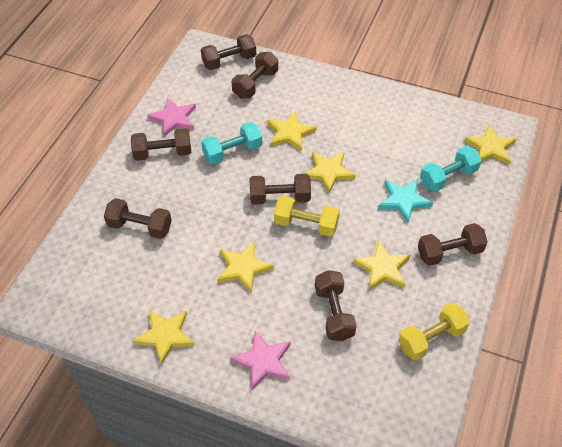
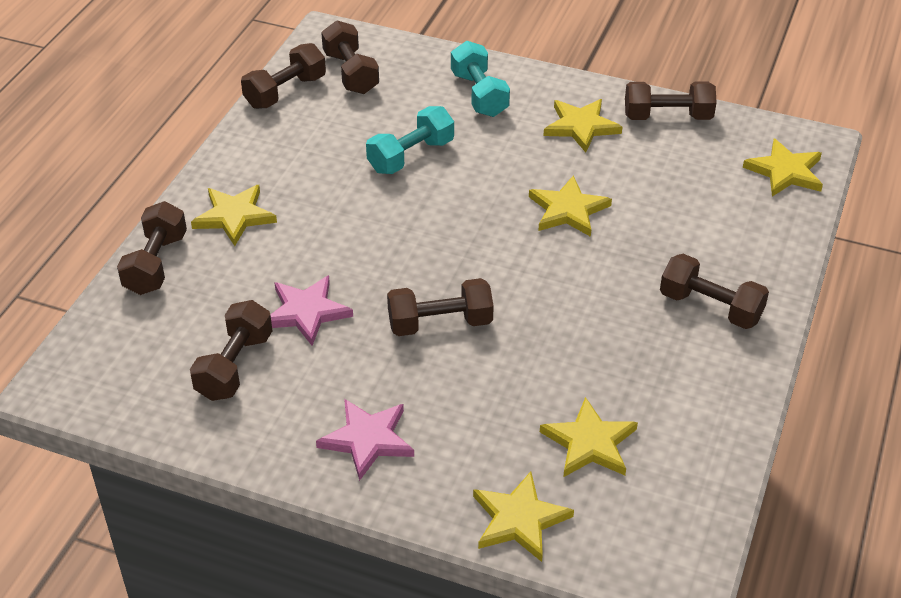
turquoise star: [378,179,433,223] = 1 -> none = 0
yellow dumbbell: [274,196,340,237] [398,303,470,361] = 2 -> none = 0

